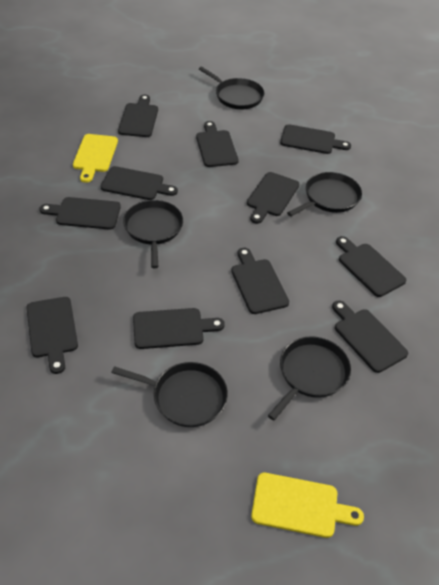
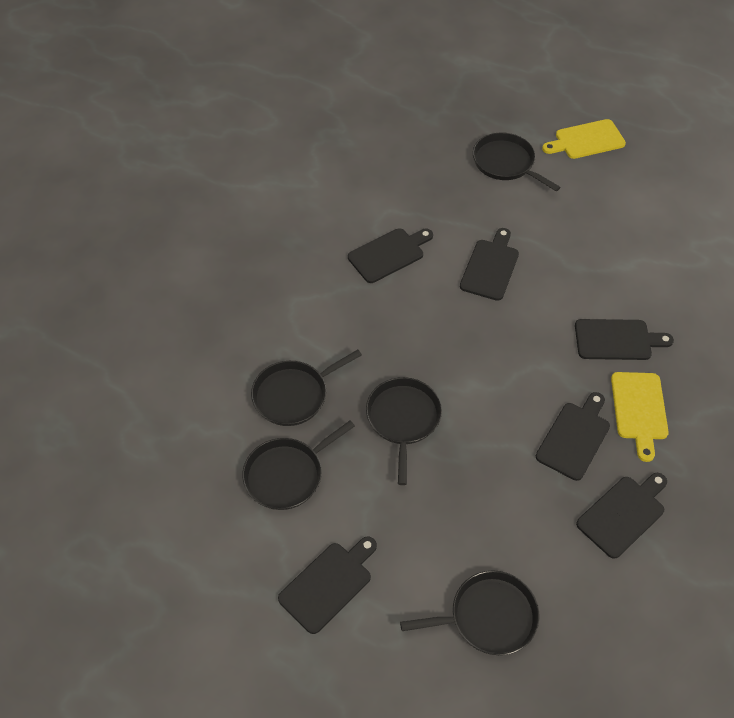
black cutting board: [27,297,78,374] [40,197,121,230] [101,166,178,200] [118,95,158,137] [133,308,225,349] [196,121,239,167] [231,248,289,314] [247,172,299,224] [280,124,351,154] [332,300,408,373] [336,236,406,297] = 11 -> [278,536,377,634] [348,228,433,283] [460,228,519,301] [536,392,610,481] [575,319,674,360] [576,473,667,559] = 6

